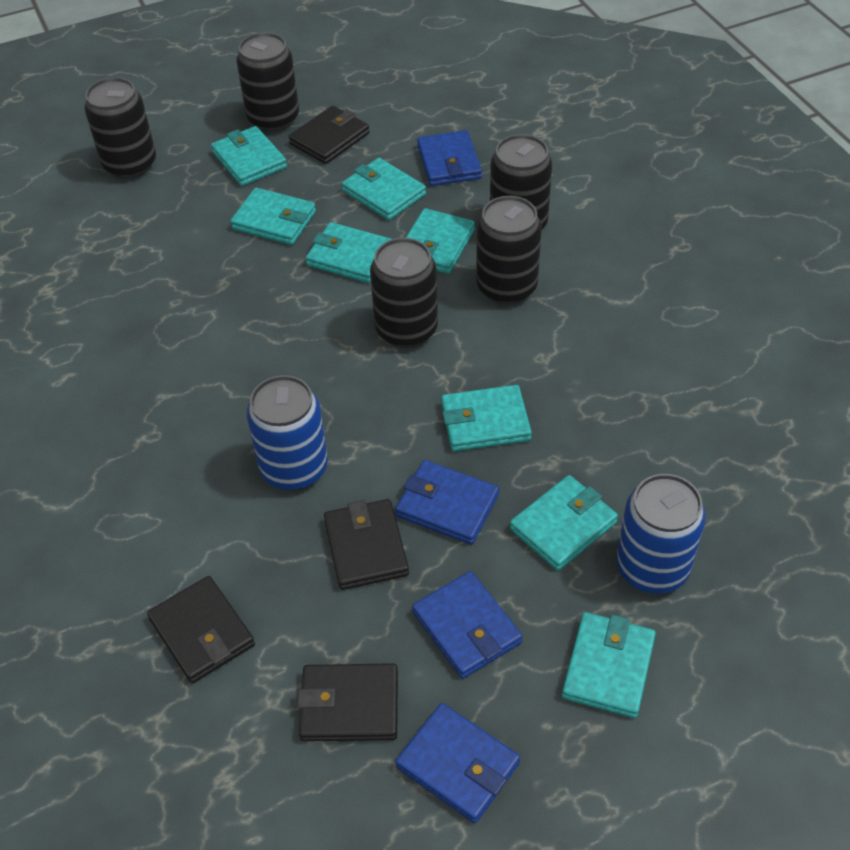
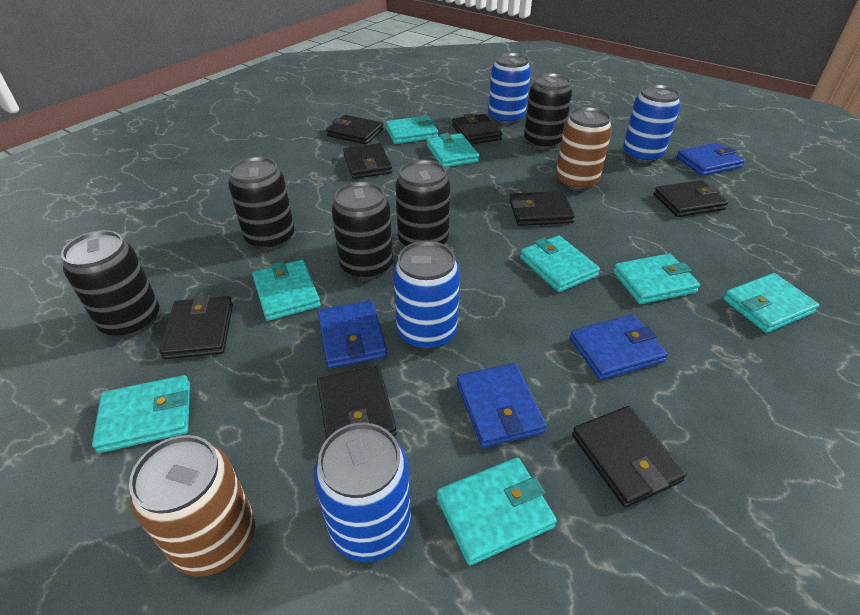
black wallet: [147,576,255,684] [289,106,369,164] [297,663,398,742] [324,499,409,590] = 4 -> [160,294,233,359] [317,366,397,439] [326,115,383,144] [343,143,392,179] [452,114,502,145] [509,191,575,226] [572,406,687,508] [654,180,728,217] = 8
blue can: [247,375,328,491] [616,474,706,594] = 2 -> [314,423,411,562] [393,241,460,350] [489,53,531,125] [623,84,680,163] = 4
brown can: none = 0 -> [129,435,255,577] [556,107,612,191] = 2

